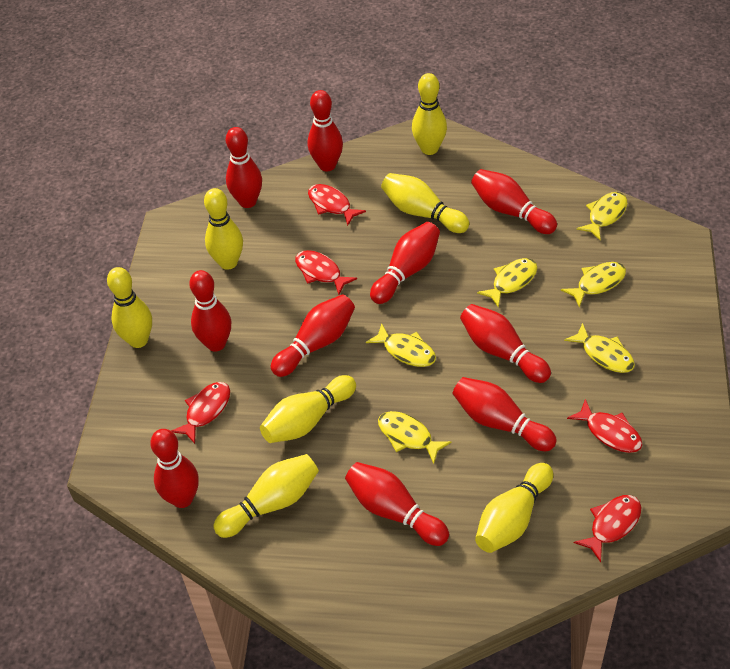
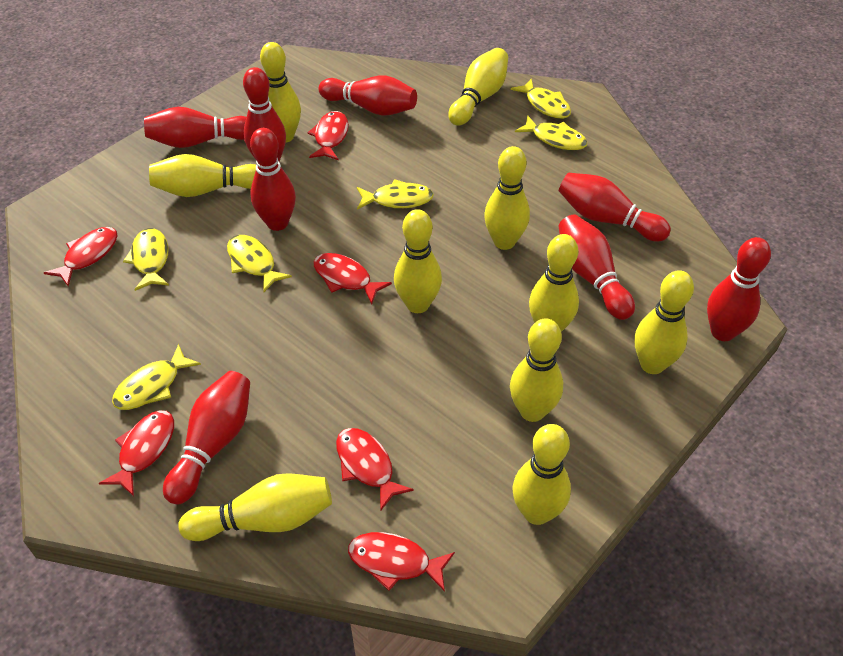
red bowling pin: [150,429,199,508] [189,270,231,352] [226,127,262,208] [271,294,355,377] [308,90,343,171] [345,462,449,546] [370,222,440,304] [452,377,557,451] [460,304,551,383] [471,169,557,234] = 10 -> [144,107,246,148] [163,371,250,505] [243,67,286,162] [250,128,296,231] [318,75,417,116] [559,173,671,241] [559,215,635,320] [707,237,771,341] = 8
red fish: [171,382,230,444] [295,250,357,295] [308,184,366,226] [567,399,643,453] [574,495,642,562] = 5 -> [44,227,117,287] [99,410,174,496] [307,111,349,160] [313,253,392,305] [336,428,414,512] [348,532,455,592] = 6
yellow bowling pin: [107,267,152,348] [204,188,243,270] [213,454,319,538] [260,375,356,443] [381,173,469,233] [412,73,447,155] [475,463,553,553] = 7 -> [149,154,256,197] [178,473,332,541] [260,42,301,143] [394,209,442,313] [448,48,508,126] [484,146,530,250] [510,318,563,422] [513,424,571,525] [529,234,579,332] [635,270,694,374] = 10

